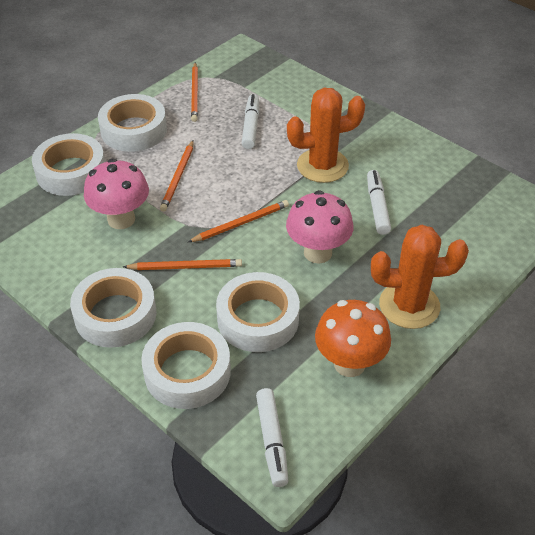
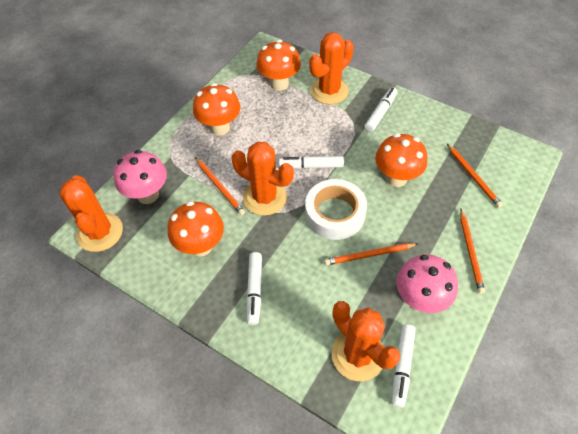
orange cactus: [287,88,365,183] [371,225,469,329] = 2 -> [59,175,123,252] [231,141,294,216] [309,32,354,104] [332,301,400,381] = 4
orange mushroom: [315,300,391,377] = 1 -> [168,201,224,257] [193,83,240,136] [256,40,301,91] [375,133,427,187] = 4
white marker: [242,94,259,149] [256,388,288,487] [367,170,391,235] = 3 -> [246,252,262,325] [279,156,344,169] [364,87,397,132] [392,324,416,408] = 4
white tape: [32,133,105,196] [70,268,156,348] [98,94,167,152] [141,322,231,409] [216,272,300,352] = 5 -> [305,179,367,240] = 1

